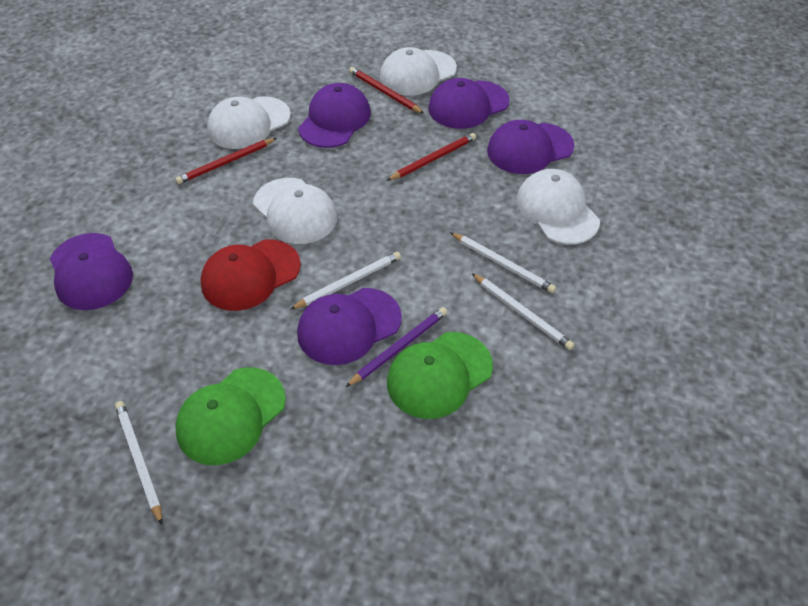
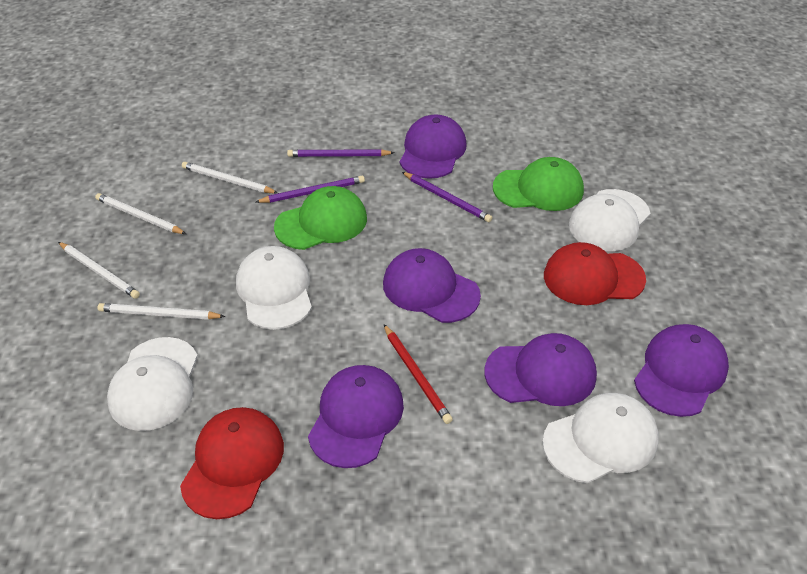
purple pencil: [346,307,447,387] = 1 -> [256,176,365,203] [287,149,394,157] [402,172,492,222] = 3
red cap: [200,239,301,311] = 1 -> [180,407,284,519] [544,242,646,305] = 2
red pencil: [175,138,277,184] [349,67,424,114] [387,133,476,181] = 3 -> [384,324,453,424] = 1

